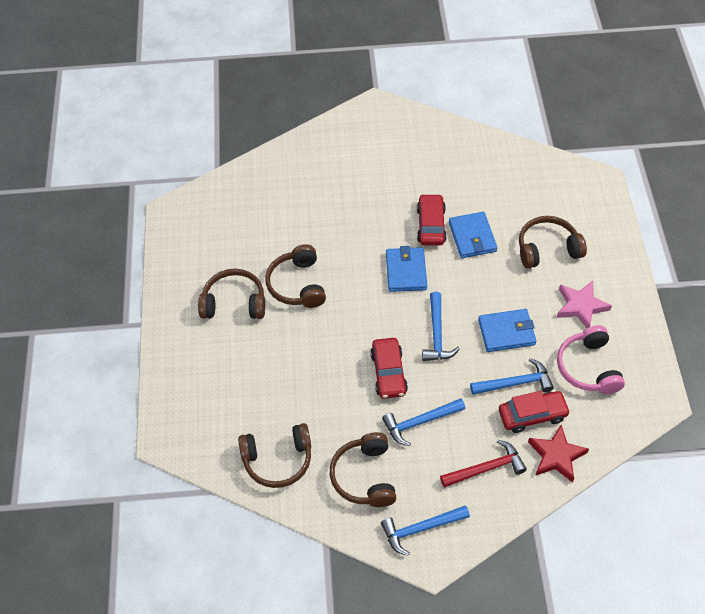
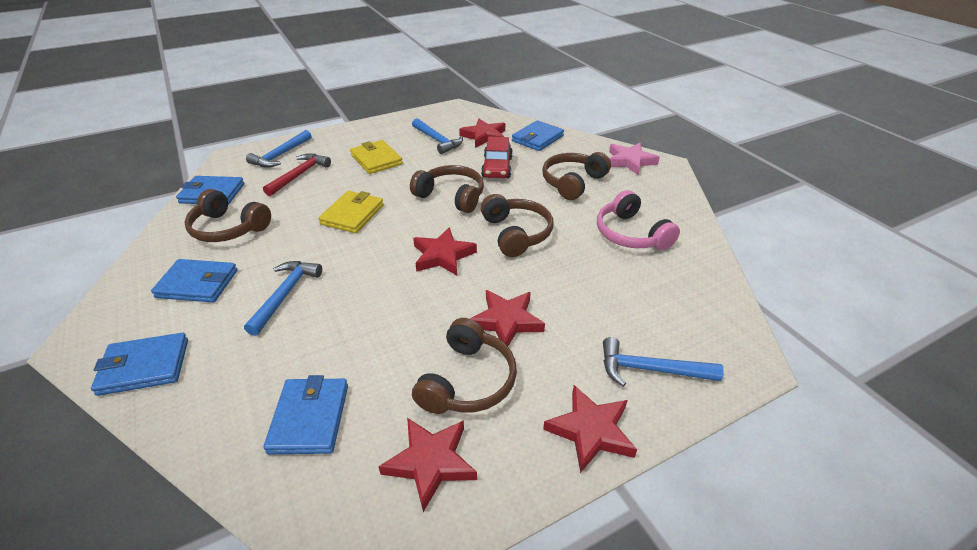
blue wallet: [386,246,427,292] [449,212,497,258] [478,309,536,352] = 3 -> [91,333,188,396] [151,259,237,302] [176,176,244,205] [263,375,348,454] [512,120,564,151] = 5
red car: [370,338,408,399] [417,194,447,245] [499,391,570,433] = 3 -> [481,137,513,178] = 1
red star: [528,425,589,483] = 1 -> [378,418,477,512] [413,227,477,276] [459,119,505,148] [470,290,545,346] [543,385,637,473] = 5
yellow wallet: none = 0 -> [318,191,384,233] [350,140,403,174] = 2

